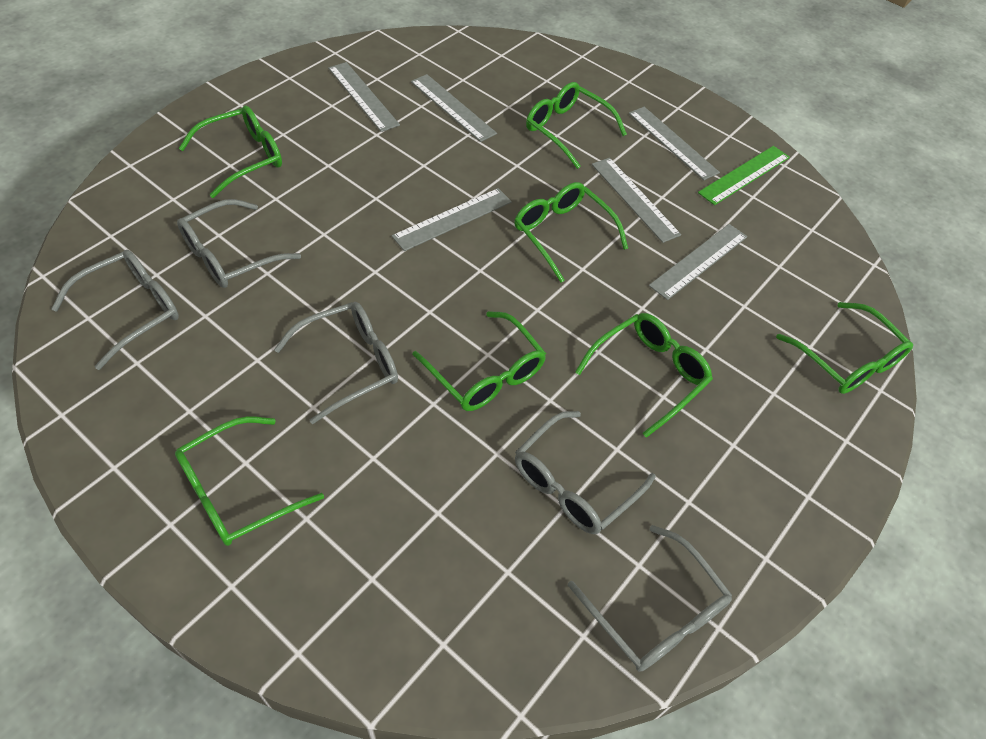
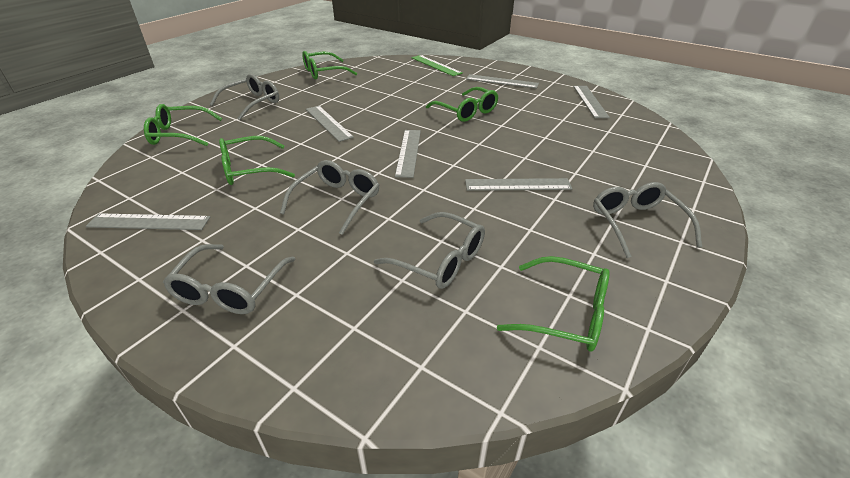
green glasses: [175,416,324,546] [179,106,282,198] [412,311,546,411] [514,182,628,283] [526,82,627,169] [575,313,713,438] [776,302,913,394] = 7 -> [144,104,222,146] [219,136,295,185] [302,51,357,80] [426,87,498,122] [497,256,610,352] = 5

